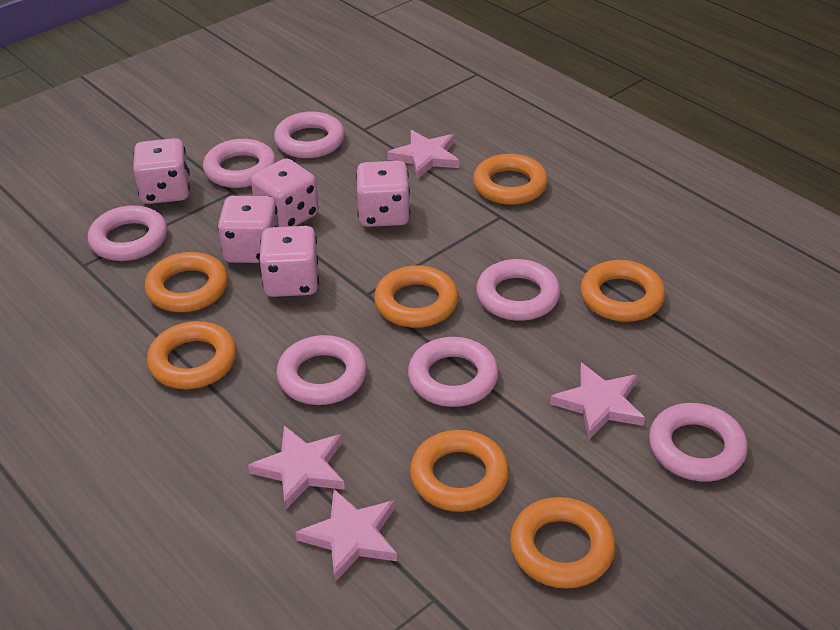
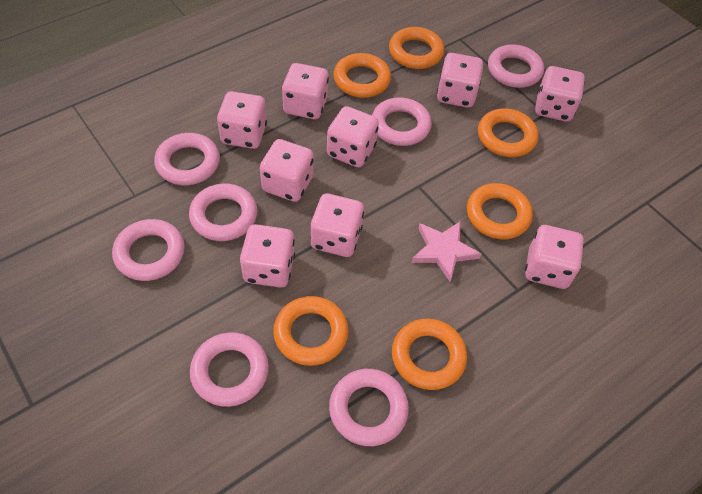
orange ring: [145,252,228,312] [147,321,237,389] [374,266,458,328] [410,430,509,512] [473,154,548,205] [510,497,616,589] [580,260,666,322] = 7 -> [273,296,349,366] [333,53,391,98] [389,27,444,69] [392,319,467,390] [467,183,533,240] [478,109,538,157] = 6
pink dice: [133,138,190,204] [218,196,279,263] [251,158,319,227] [259,226,319,297] [356,161,410,227] = 5 -> [217,91,267,149] [240,224,295,288] [260,139,314,202] [282,63,329,119] [310,193,364,257] [327,106,379,167] [437,53,483,108] [525,225,584,289] [535,66,585,122] = 9
pink star: [248,425,345,509] [295,489,397,582] [387,130,459,179] [550,363,645,439] = 4 -> [411,221,481,282] = 1

